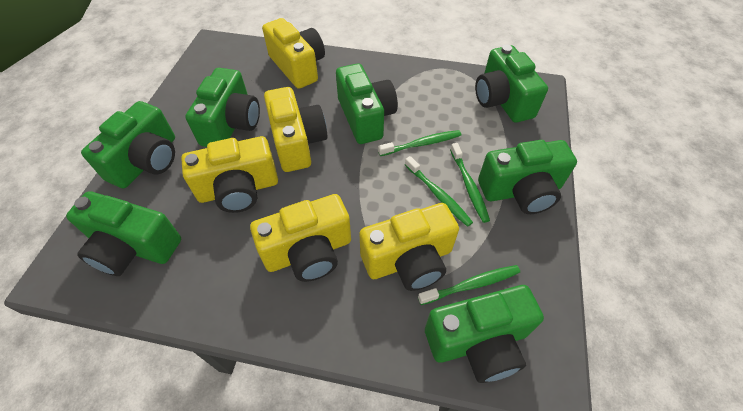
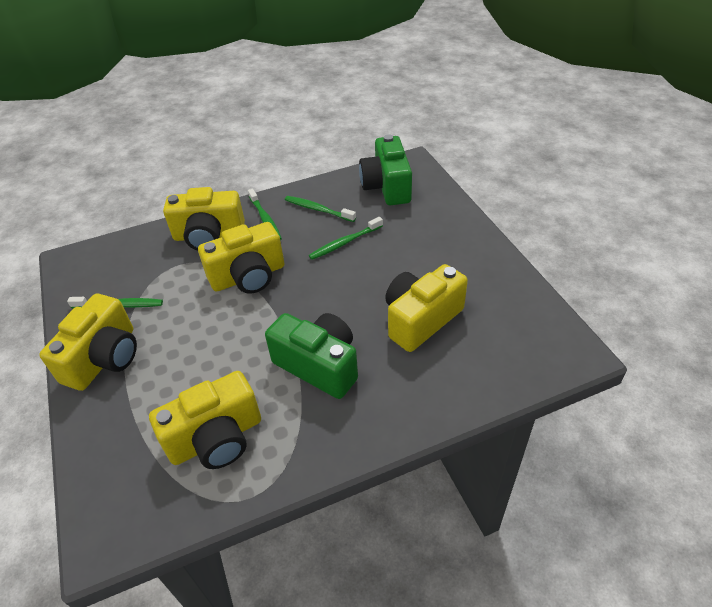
green camera: [66,191,181,276] [81,101,175,189] [185,68,260,147] [336,63,398,144] [425,285,544,383] [475,45,548,123] [478,140,577,214] = 7 -> [265,313,358,399] [359,134,412,205] = 2

